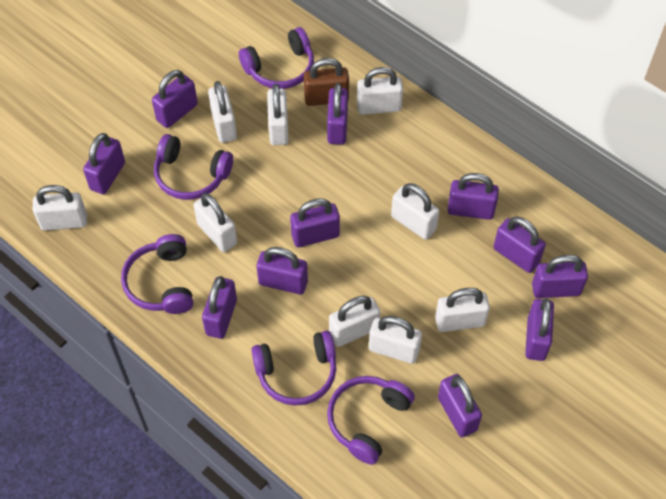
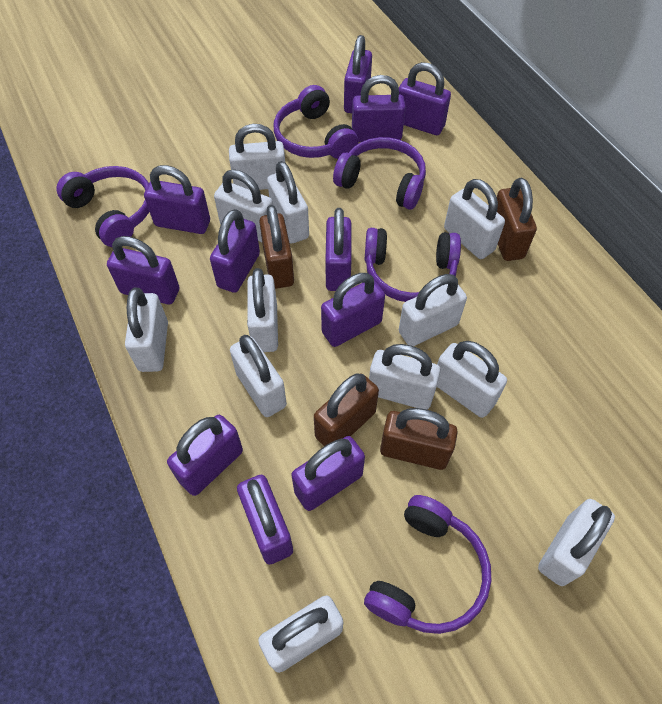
brown padlock: [304,58,349,106] = 1 -> [259,205,294,289] [314,374,379,446] [380,408,458,470] [497,178,537,261] = 4
white padlock: [33,185,87,231] [193,193,237,252] [208,81,237,143] [267,84,289,145] [329,296,380,347] [357,67,403,115] [369,316,422,364] [391,183,439,240] [435,288,490,332] = 9 -> [125,288,168,372] [214,169,273,242] [229,124,285,190] [230,335,287,417] [247,268,278,352] [258,595,344,673] [267,161,309,243] [369,344,441,410] [399,274,467,346] [437,341,507,418] [444,179,505,259] [538,499,615,586] = 12

